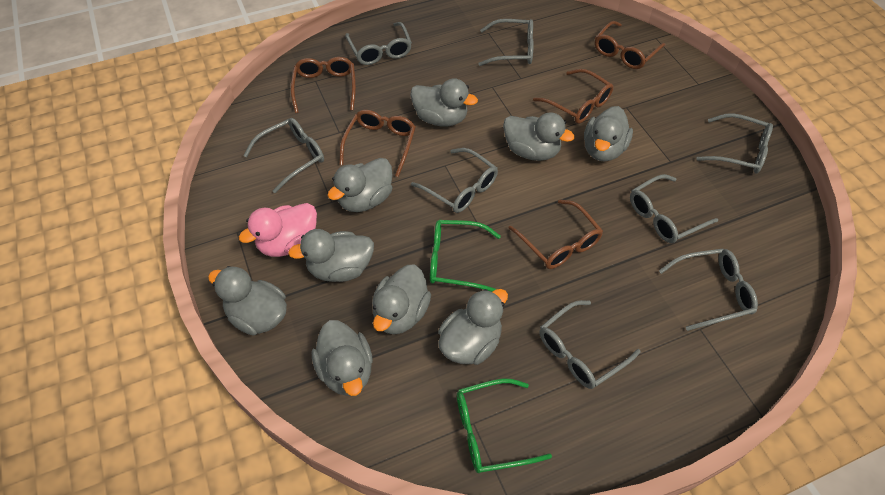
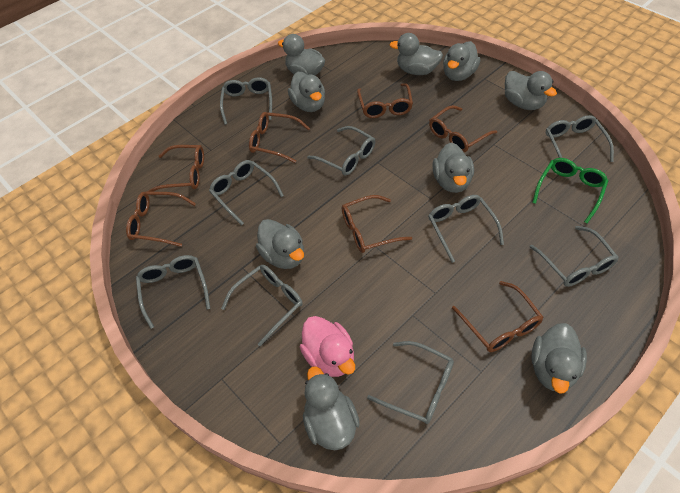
brown glasses: [291,57,356,113] [339,110,416,177] [508,199,603,269] [533,69,614,124] [595,21,666,69] = 5 -> [126,191,196,247] [148,145,204,192] [249,112,310,163] [341,195,412,253] [357,83,413,118] [429,105,497,152] [452,281,543,352] = 7
green glasses: [430,220,501,292] [457,379,552,473] = 2 -> [532,158,608,223] = 1
grey glasses: [243,118,324,193] [345,22,412,65] [411,148,498,213] [478,19,534,66] [540,300,641,389] [630,174,719,243] [659,249,758,331] [696,113,773,173] = 8 -> [136,255,210,329] [209,160,284,225] [220,77,272,125] [221,265,303,346] [307,126,375,175] [367,341,454,424] [428,195,504,263] [530,226,619,287] [546,115,614,162] = 9

